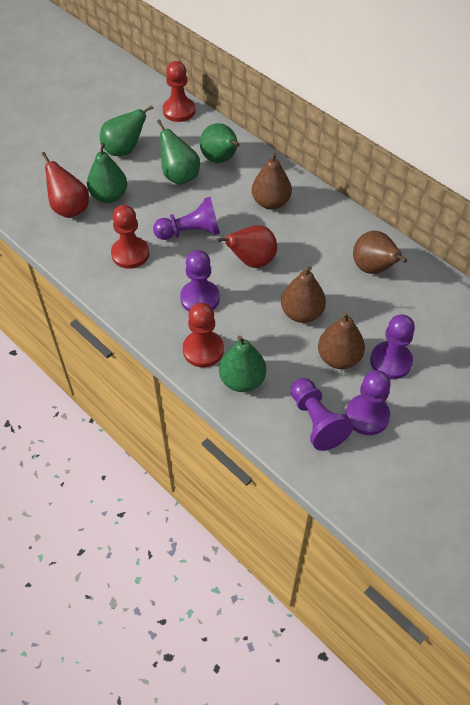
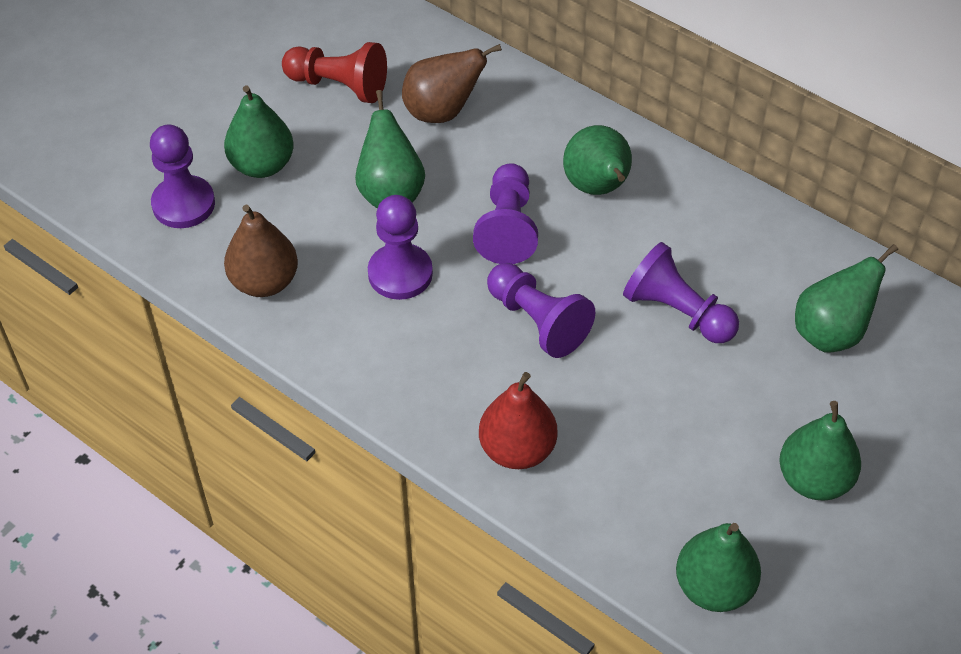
brown pear: [252,152,292,210] [281,266,326,323] [318,312,365,369] [353,231,408,274] = 4 -> [224,205,298,297] [402,44,502,123] = 2
green pear: [87,143,127,203] [100,105,154,156] [157,119,200,185] [200,123,240,163] [219,336,266,392] = 5 -> [224,86,294,178] [355,90,425,208] [563,125,632,195] [676,523,761,612] [779,401,861,501] [795,244,898,352] = 6
red pawn: [111,205,149,269] [163,61,195,122] [183,303,224,367] = 3 -> [282,42,387,103] = 1
red pear: [41,152,89,218] [216,225,277,268] = 2 -> [479,372,557,469] = 1

